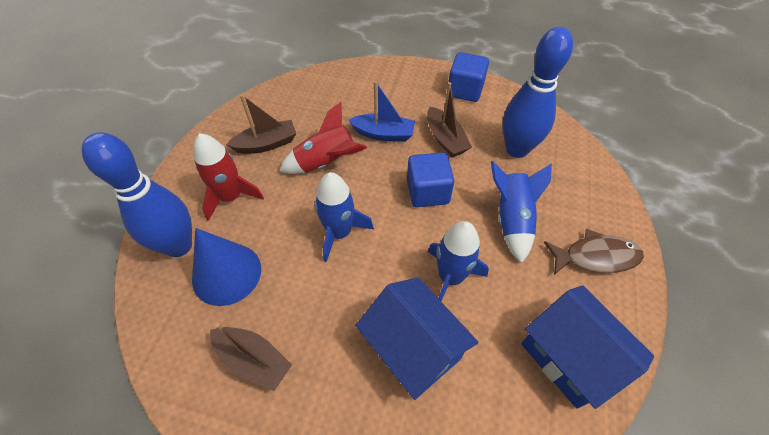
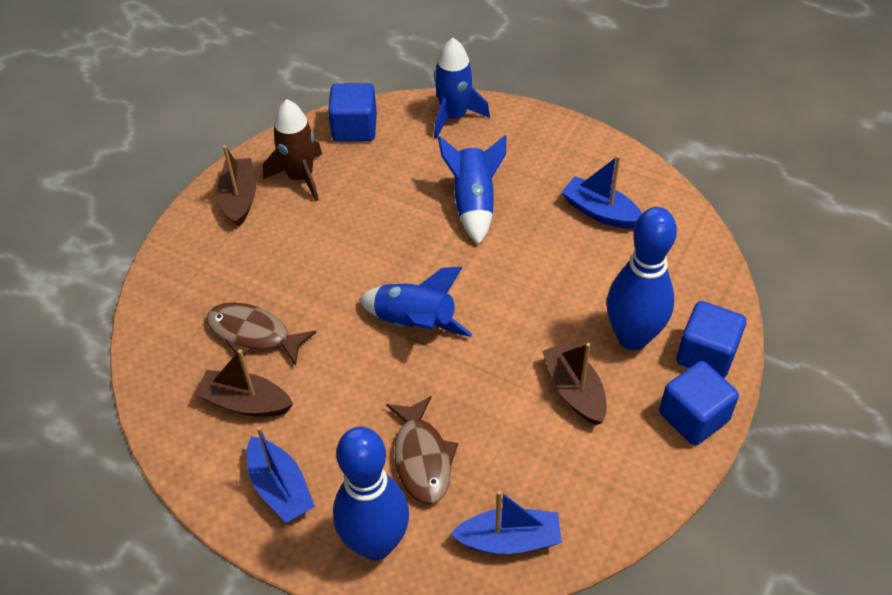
blue boat: [348,81,415,141] = 1 -> [247,426,315,523] [451,490,562,554] [562,155,642,229] = 3
blue cone: [192,228,261,306] = 1 -> none = 0
blue cube: [407,152,454,207] [448,52,489,102] = 2 -> [328,83,377,142] [659,361,739,445] [676,301,746,378] = 3
blue house: [356,278,479,400] [521,285,654,409] = 2 -> none = 0
brown fish: [544,229,644,275] = 1 -> [206,303,316,366] [386,396,458,504] = 2
brown rocket: none = 0 -> [263,99,322,201] = 1
red rocket: [193,133,264,221] [279,102,367,174] = 2 -> none = 0

